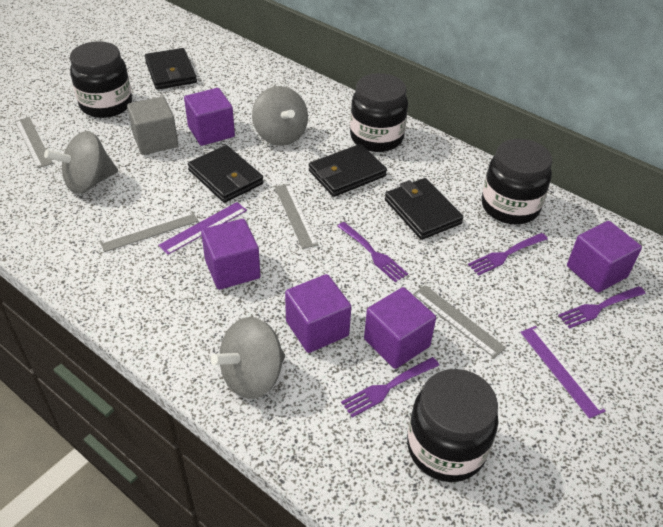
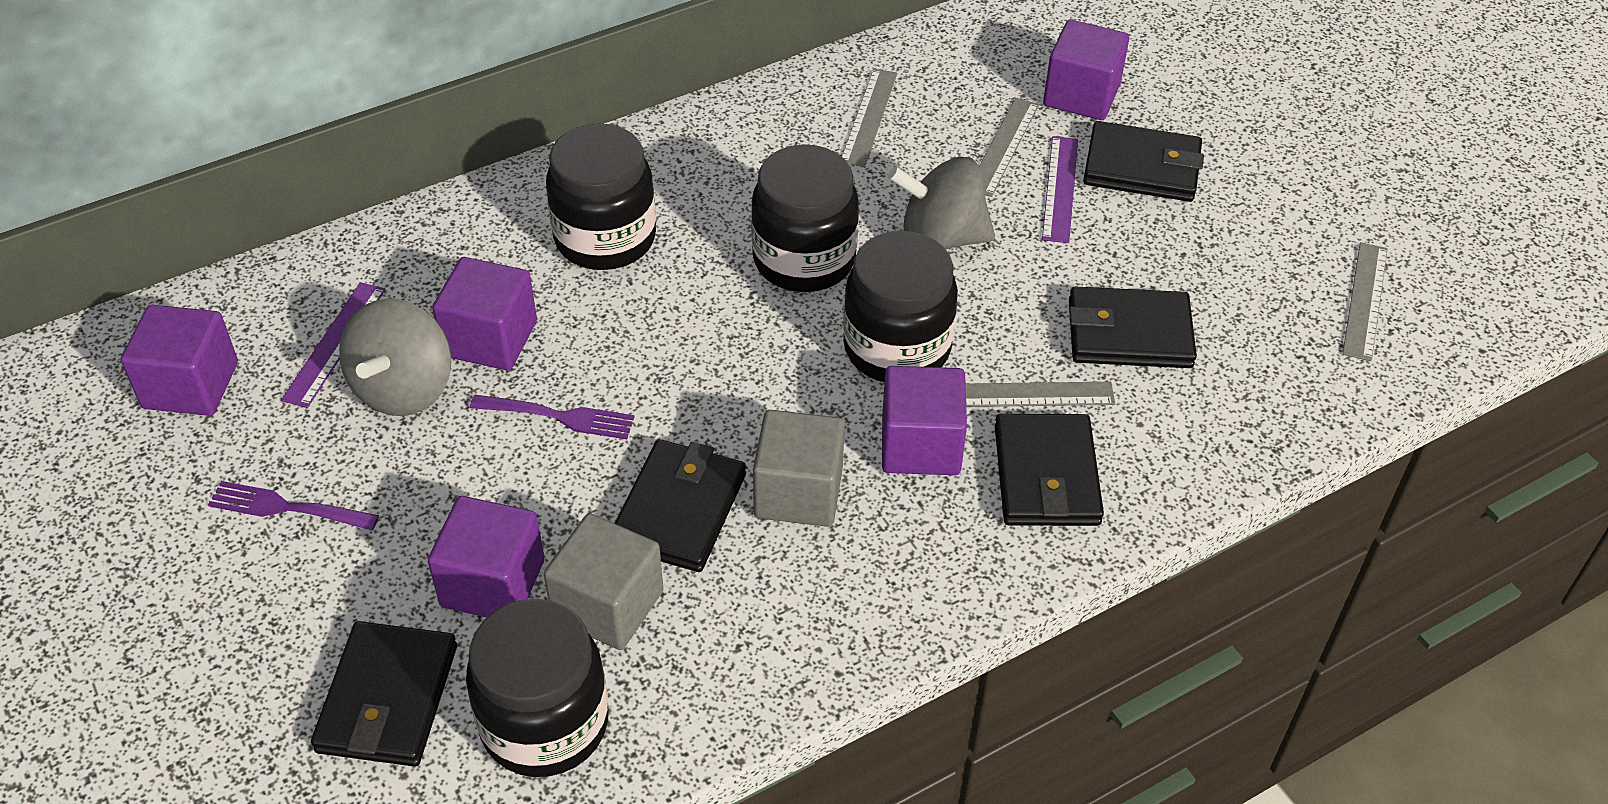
black wallet: [145,48,197,90] [188,145,264,203] [309,144,387,197] [385,178,464,240] = 4 -> [311,621,457,767] [614,439,746,572] [995,414,1104,526] [1069,287,1197,368] [1083,121,1204,202] = 5
grey cube: [127,96,178,155] = 1 -> [544,513,663,650] [753,410,845,527] = 2
grey spinning top: [44,131,118,194] [210,317,285,399] [252,86,308,146] = 3 -> [339,298,451,416] [888,157,995,249] = 2
purple fork: [337,222,408,282] [341,357,439,417] [468,233,548,276] [558,286,646,329] = 4 -> [208,481,379,530] [470,395,635,439] = 2

